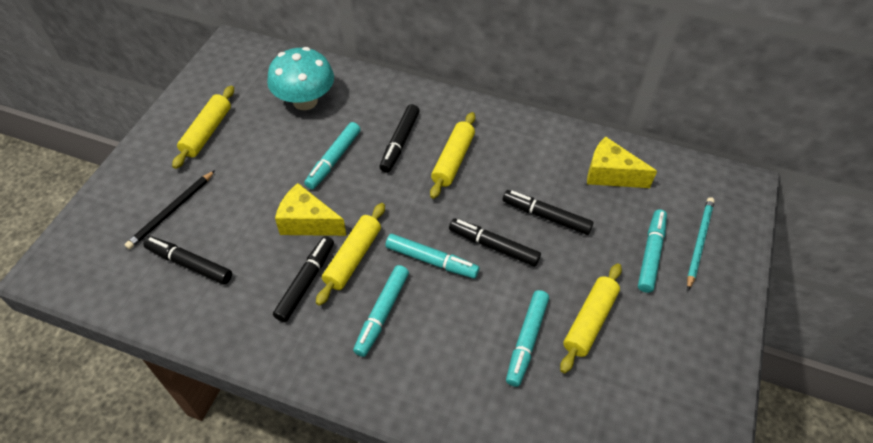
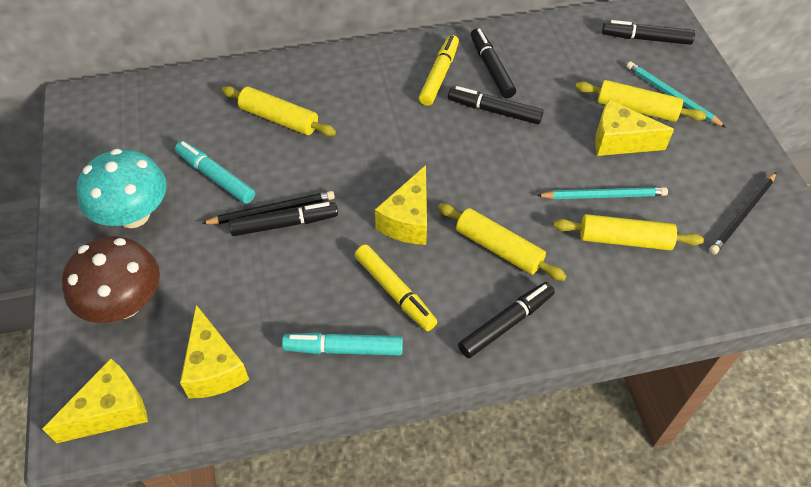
black pencil: [125,170,215,249] = 1 -> [201,191,335,224] [709,172,777,255] = 2
brown mushroom: none = 0 -> [62,236,160,323] = 1
turquoise marker: [304,122,361,189] [353,265,409,357] [386,234,479,278] [506,290,549,387] [638,209,667,293] = 5 -> [175,141,255,204] [282,333,403,356] = 2
turquoise pencil: [687,197,715,291] = 1 -> [536,187,668,199] [626,61,726,128] = 2
yellow cheese: [275,183,346,236] [587,136,657,188] = 2 -> [43,359,148,443] [180,305,249,398] [375,165,427,245] [595,100,674,156] = 4
yellow marker: none = 0 -> [355,244,437,331] [419,35,459,106] = 2

